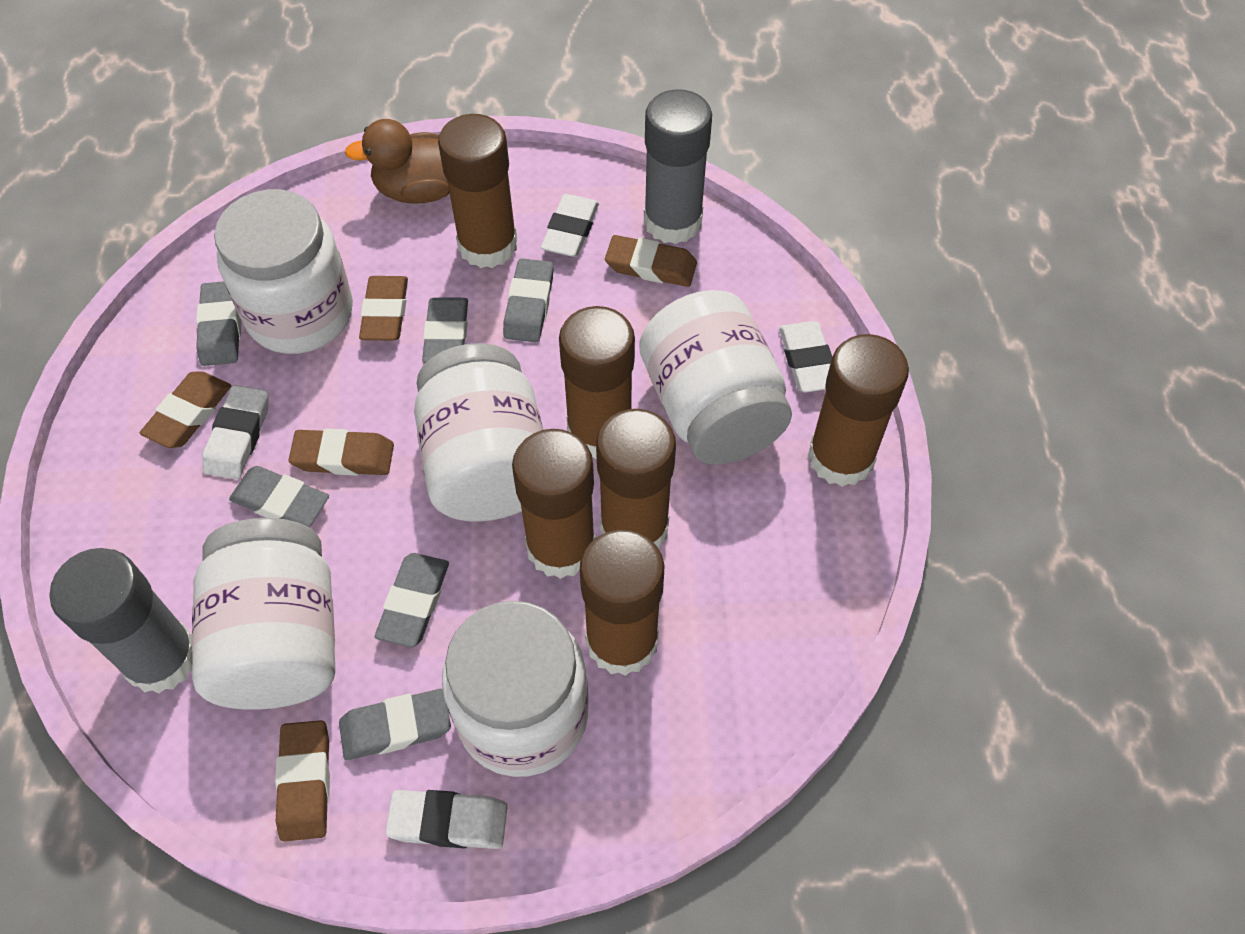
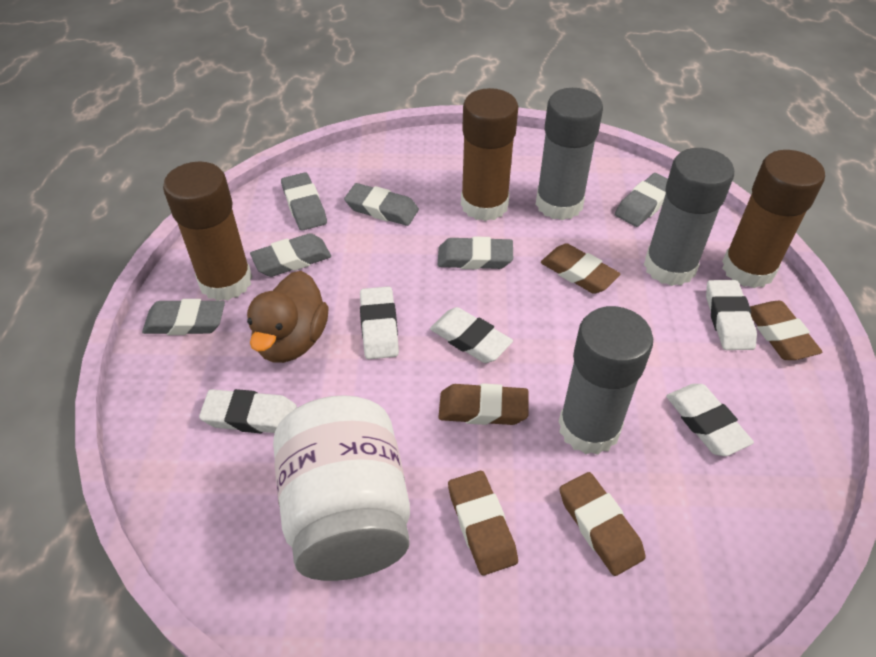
brown glue stick: [438,114,517,268] [512,429,596,579] [559,306,635,459] [580,530,664,676] [596,409,676,549] [808,334,909,487] = 6 -> [163,162,252,301] [461,88,519,221] [722,150,825,288] = 3
grey glue stick: [50,548,192,694] [644,89,712,244] = 2 -> [536,88,603,220] [559,306,653,455] [644,148,734,286] = 3
white eraser: [202,385,268,479] [386,790,508,849] [541,194,599,257] [779,321,832,393] = 4 -> [199,389,297,433] [360,286,399,359] [430,307,513,363] [666,384,754,456] [706,280,757,350] = 5
white jar: [192,518,335,710] [214,189,353,354] [414,343,543,522] [442,601,588,777] [639,290,792,464] = 5 -> [273,395,410,581] = 1

